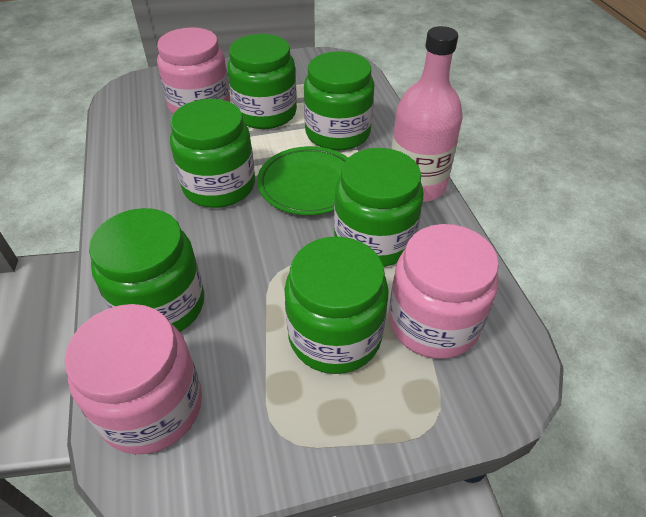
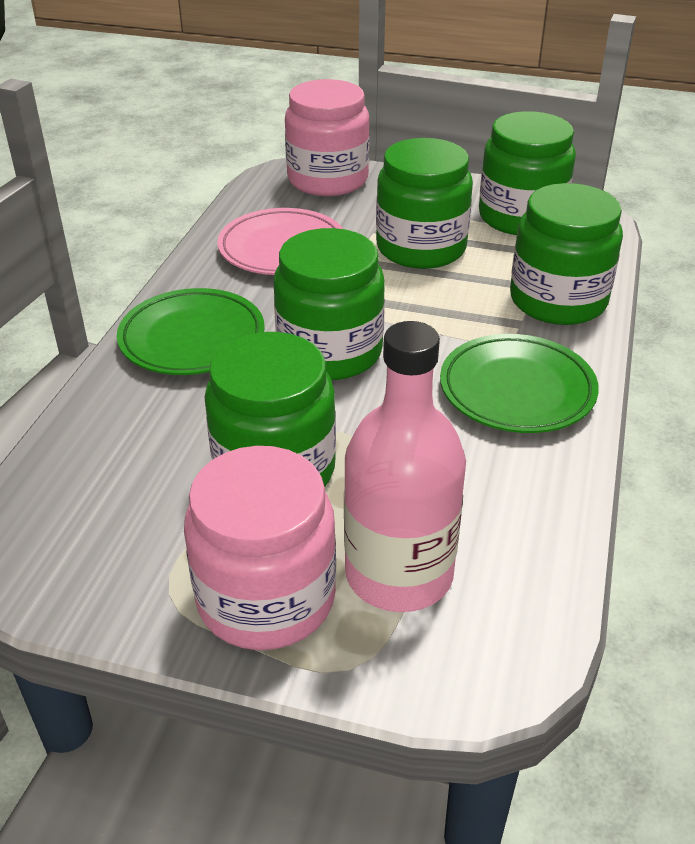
green jar: [89,208,204,332] [170,99,255,208] [227,34,297,129] [284,237,389,374] [304,51,374,151] [334,148,423,267] = 6 -> [205,332,336,487] [274,228,385,380] [376,138,473,269] [479,111,576,235] [510,183,623,325] = 5
green plate: [257,146,348,215] = 1 -> [117,288,265,375] [440,334,599,433] = 2
pink jar: [64,304,202,454] [157,27,230,114] [389,224,499,359] = 3 -> [184,446,336,650] [285,79,370,196] = 2
pink plate: none = 0 -> [217,208,343,275] = 1

